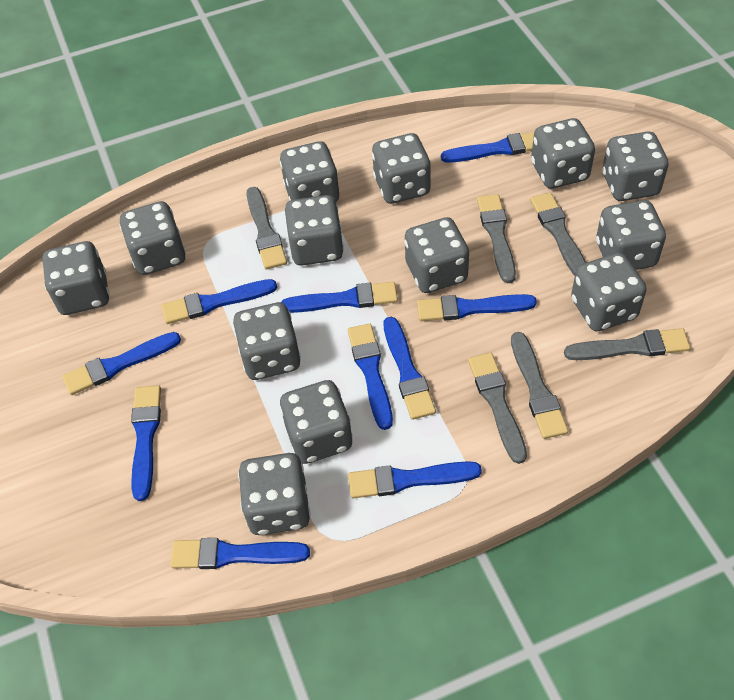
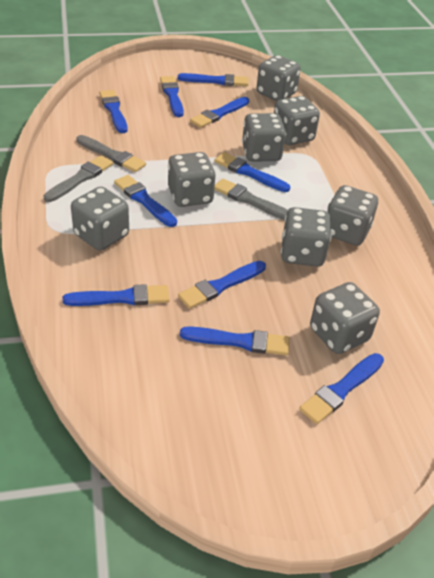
grey brush: [247,187,287,269] [468,352,527,464] [477,194,516,283] [511,332,568,439] [530,192,586,276] [564,328,690,360] = 6 -> [43,155,113,202] [76,135,146,172] [214,179,288,220] = 3
grey dice: [43,241,109,315] [119,201,186,275] [233,302,301,380] [238,453,311,535] [280,141,340,202] [280,380,353,464] [285,195,344,266] [372,133,431,204] [404,217,469,293] [531,118,595,189] [571,253,647,331] [596,200,666,270] [602,132,669,201] = 13 -> [71,187,129,251] [168,152,216,207] [242,113,286,162] [256,55,301,101] [274,96,320,145] [281,207,331,267] [310,282,380,354] [327,185,378,246] = 8

